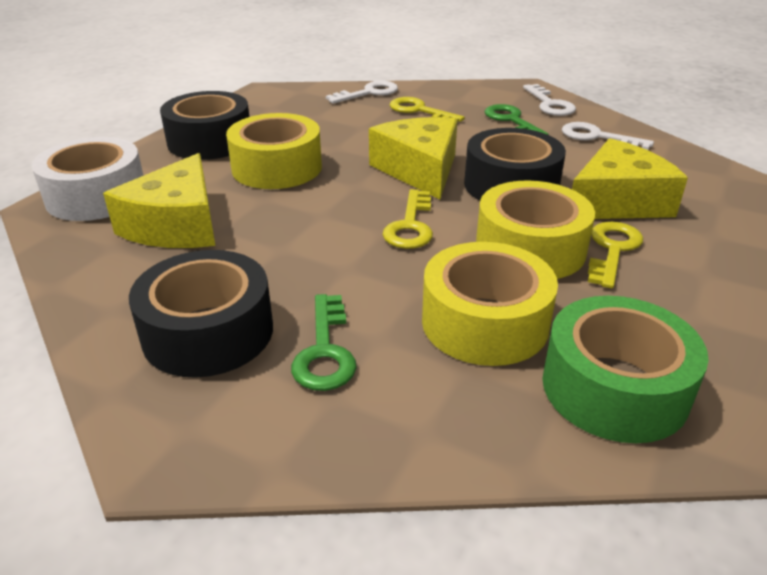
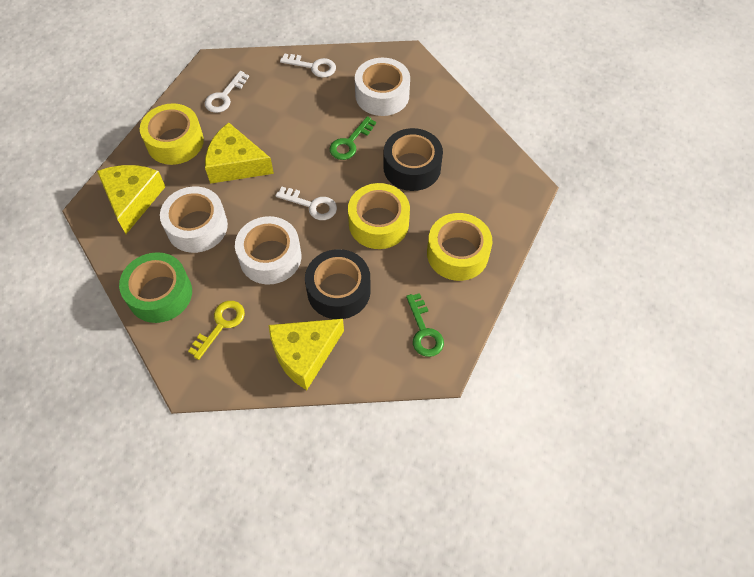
black tape: [129,250,273,378] [160,91,249,160] [464,128,566,200] = 3 -> [305,249,371,319] [383,128,443,191] = 2
white tape: [32,137,144,221] = 1 -> [160,187,228,253] [235,216,301,284] [355,58,410,116] = 3
yellow key: [382,189,433,249] [390,97,465,122] [588,222,643,289] = 3 -> [188,301,245,360] = 1

